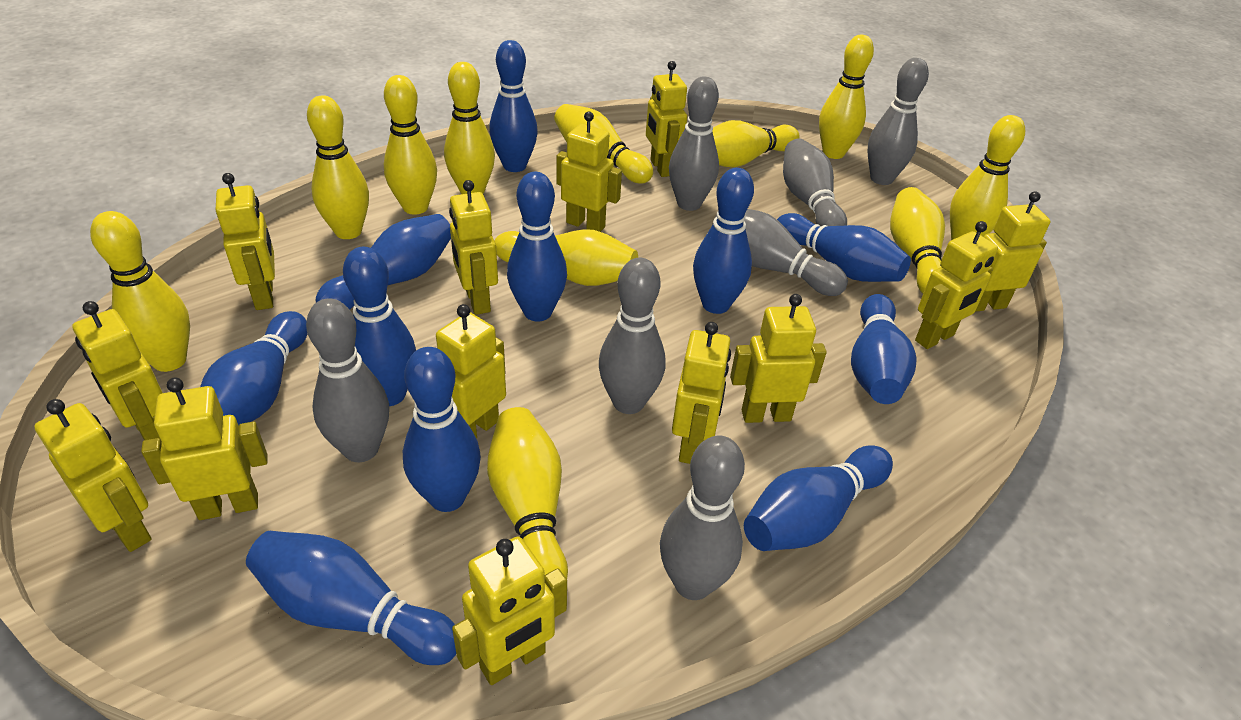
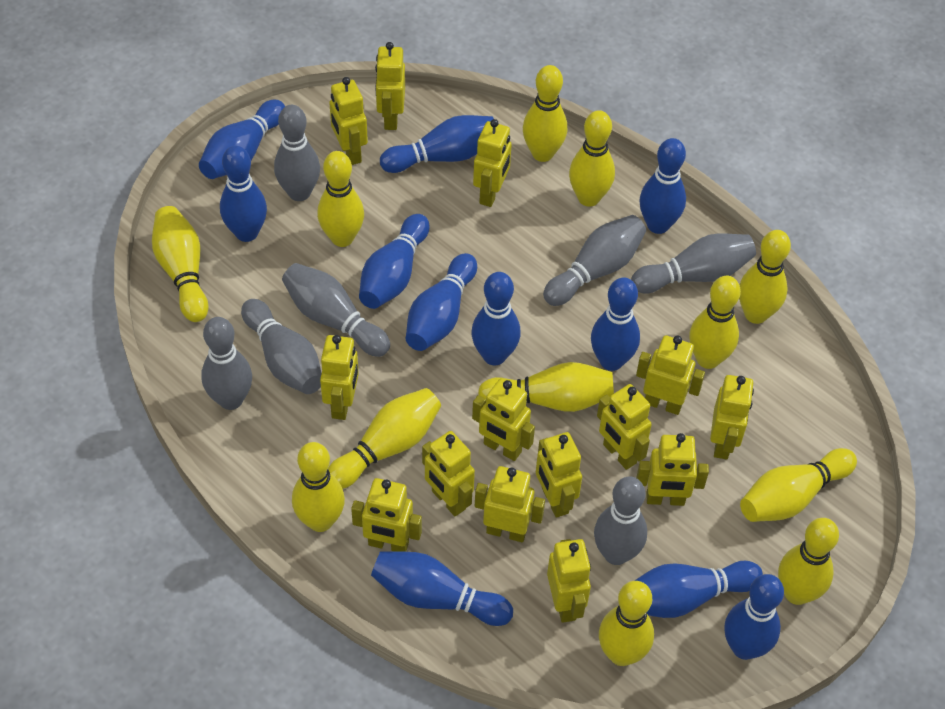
yellow bowling pin: [90,211,190,372] [307,95,369,239] [384,75,437,215] [444,62,495,194] [487,407,568,579] [494,229,638,286] [554,104,653,184] [712,120,800,167] [819,35,874,159] [890,187,945,294] [950,115,1025,240] = 11 -> [152,206,209,322] [292,442,345,532] [317,151,364,247] [328,388,441,489] [478,362,614,412] [523,65,567,162] [569,110,615,207] [599,581,654,666] [689,276,741,369] [739,230,791,324] [740,448,857,522] [778,518,839,605] = 12
yellow robot: [34,399,152,552] [72,301,163,440] [141,378,267,520] [216,173,275,310] [436,304,506,439] [449,180,498,315] [452,537,567,685] [556,111,622,232] [646,61,687,177] [672,322,731,464] [730,294,827,423] [915,221,998,349] [975,191,1051,312] = 13 -> [320,335,359,420] [329,77,368,165] [351,478,422,552] [375,42,405,130] [422,431,475,516] [472,378,535,461] [473,119,512,207] [475,466,545,542] [536,432,582,518] [547,539,591,623] [597,384,652,470] [636,335,705,415] [636,433,709,506] [710,375,754,459] = 14

